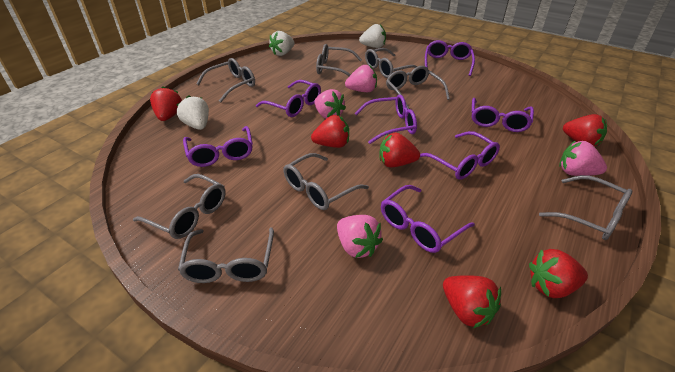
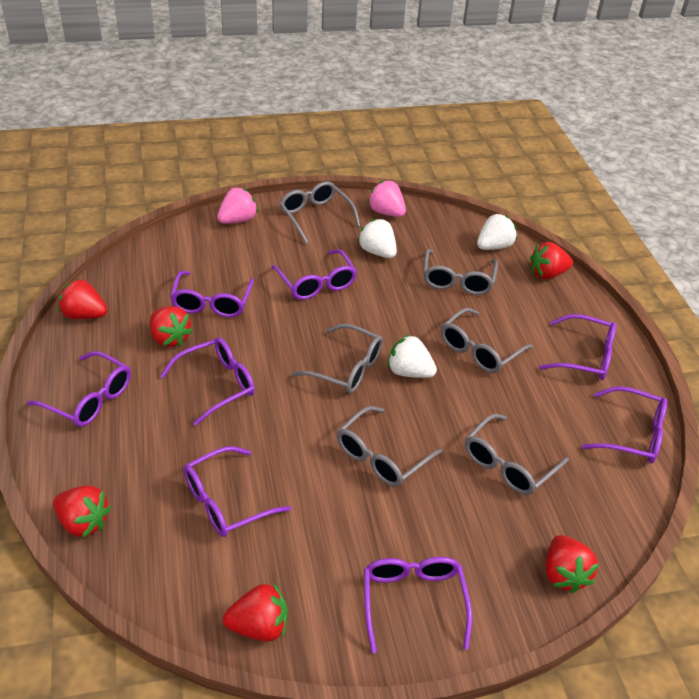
grey glasses: [133,174,226,239] [178,227,274,283] [196,58,255,102] [283,153,369,210] [316,44,362,76] [365,48,417,78] [386,66,450,109] [539,175,632,240] = 8 -> [279,181,360,243] [291,324,383,393] [337,406,443,487] [423,249,498,295] [441,308,533,373] [465,414,569,495] = 6
pink strawberry: [314,89,346,119] [337,215,383,258] [345,65,377,92] [559,140,607,176] = 4 -> [217,187,258,224] [368,180,406,217] = 2
purple glasses: [183,126,253,167] [256,80,321,117] [355,95,417,144] [381,185,475,253] [420,131,500,180] [425,40,475,76] [472,98,534,132] = 7 -> [27,351,131,427] [160,338,255,426] [170,271,254,317] [184,446,291,537] [271,249,357,300] [364,557,472,653] [539,314,616,380] [582,386,667,463] = 8

